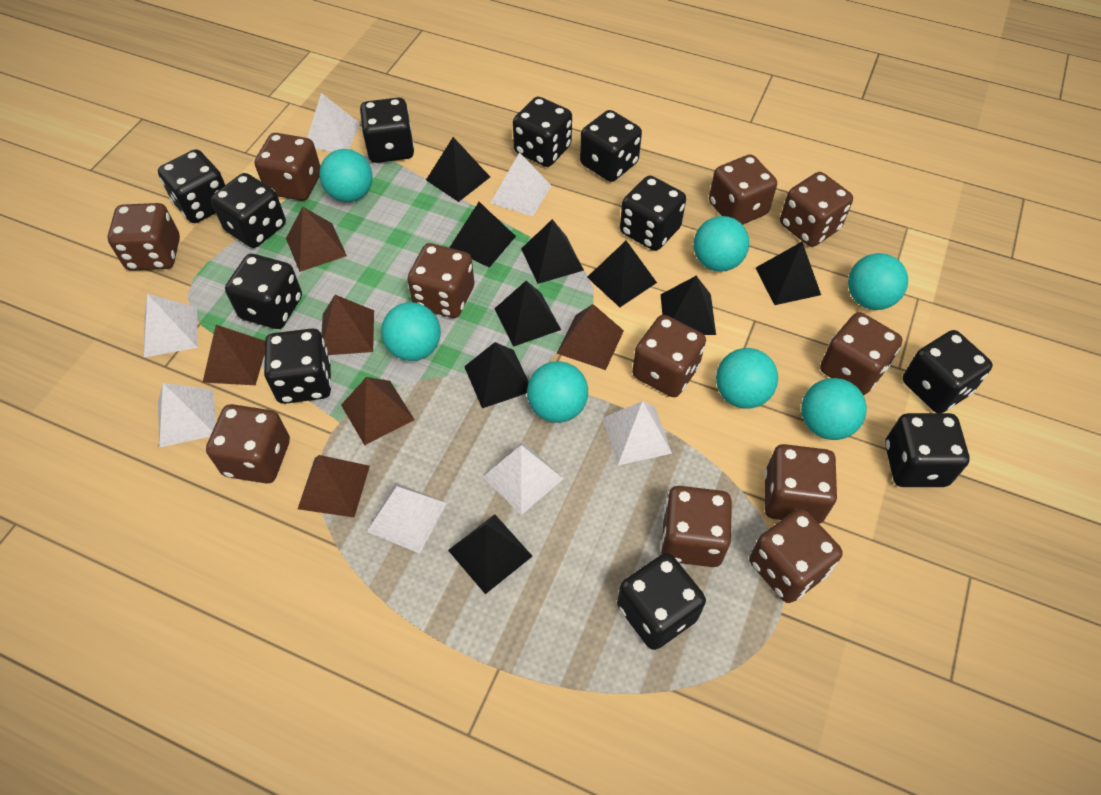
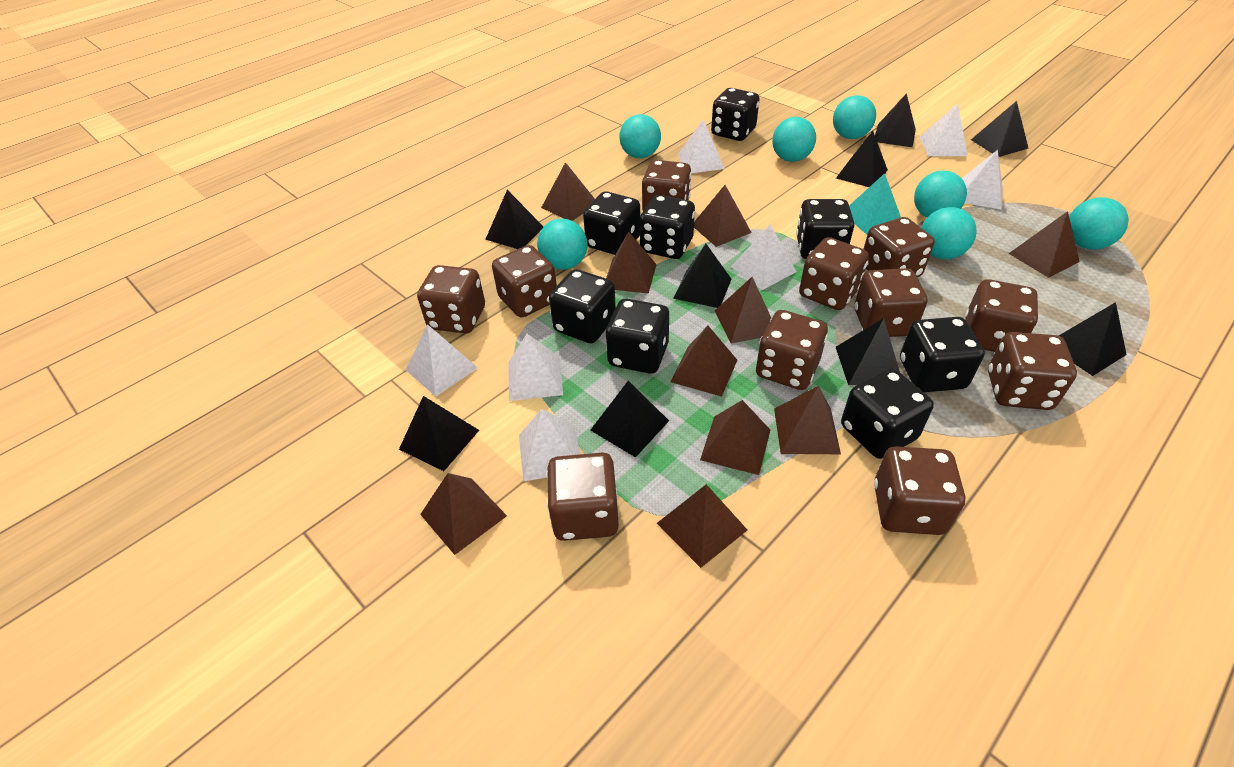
black dice: [158,149,225,223] [211,173,286,248] [225,254,302,329] [264,328,331,404] [360,97,414,163] [513,97,572,167] [580,110,642,182] [617,553,706,650] [620,175,686,251] [885,413,970,487] [902,330,993,413] = 11 -> [549,269,616,343] [583,191,640,255] [606,299,669,374] [640,195,695,259] [711,88,760,141] [796,199,854,259] [841,369,934,459] [900,317,985,392] = 8
brown pyramid: [203,325,265,385] [286,207,347,272] [298,455,370,517] [321,295,374,355] [341,377,414,445] [556,304,624,370] = 6 -> [420,473,507,555] [541,162,595,221] [606,231,657,294] [657,484,747,568] [670,326,737,397] [694,185,752,247] [700,400,770,475] [715,277,772,343] [774,385,841,454] [1008,211,1080,278] = 10
turquoise pyramid: none = 0 -> [849,173,901,235] = 1

